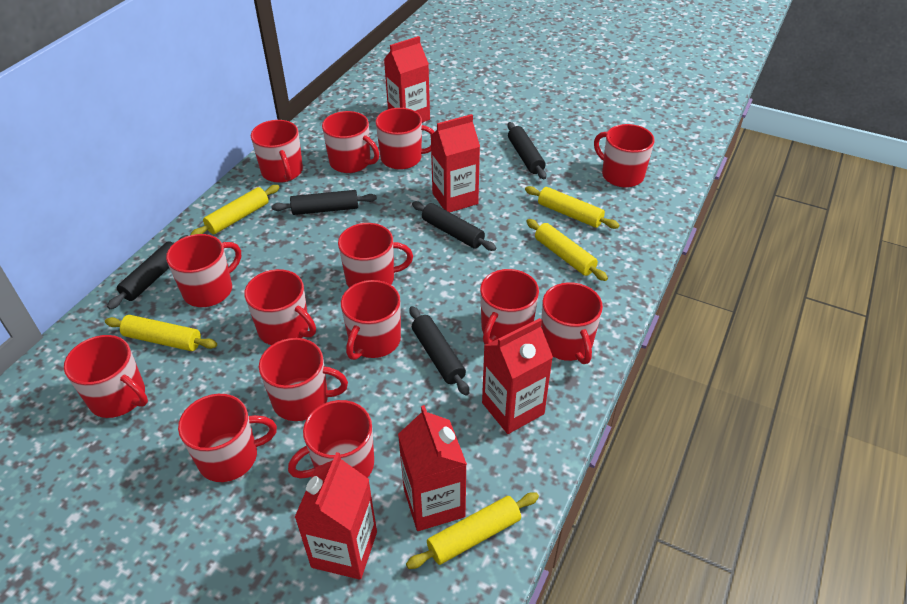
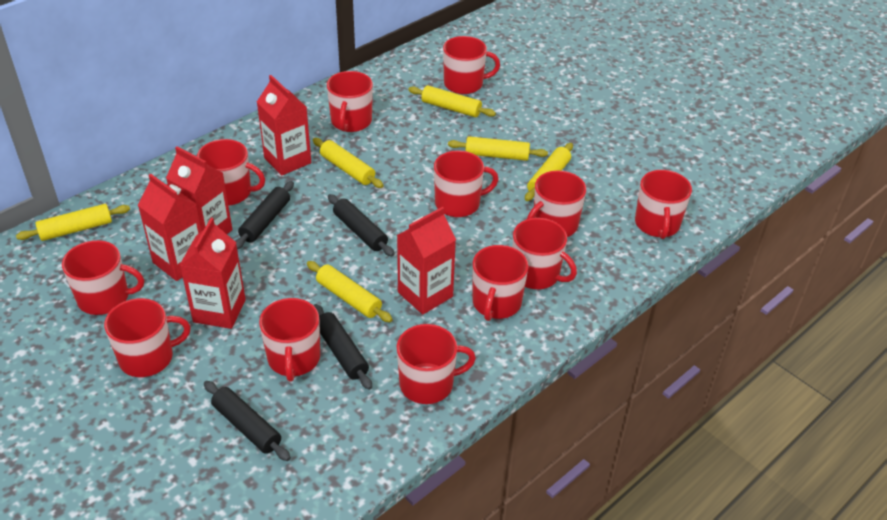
black rolling pin: [107,235,189,309] [271,190,377,215] [409,306,469,396] [412,201,496,251] [507,122,547,180] = 5 -> [204,381,291,461] [235,181,294,249] [313,304,372,390] [328,194,394,256] = 4
red mug: [64,335,148,418] [166,234,241,307] [178,394,277,482] [244,269,316,345] [251,120,303,183] [259,338,348,421] [288,400,374,479] [322,111,379,173] [338,223,413,288] [341,280,401,360] [376,108,435,170] [480,269,539,345] [541,282,603,364] [594,124,655,188] = 14 -> [62,240,144,315] [104,298,191,377] [197,139,265,206] [259,298,320,381] [327,71,373,132] [397,324,476,404] [434,150,499,217] [443,36,500,94] [472,245,529,321] [513,218,577,289] [527,170,586,237] [635,170,692,239] = 12
yellow rolling pin: [105,315,217,351] [190,185,280,235] [406,492,539,569] [525,186,620,229] [526,219,608,281] = 5 -> [16,204,130,241] [307,261,393,322] [313,138,383,188] [408,85,496,117] [448,136,548,161] [525,143,573,201] = 6

